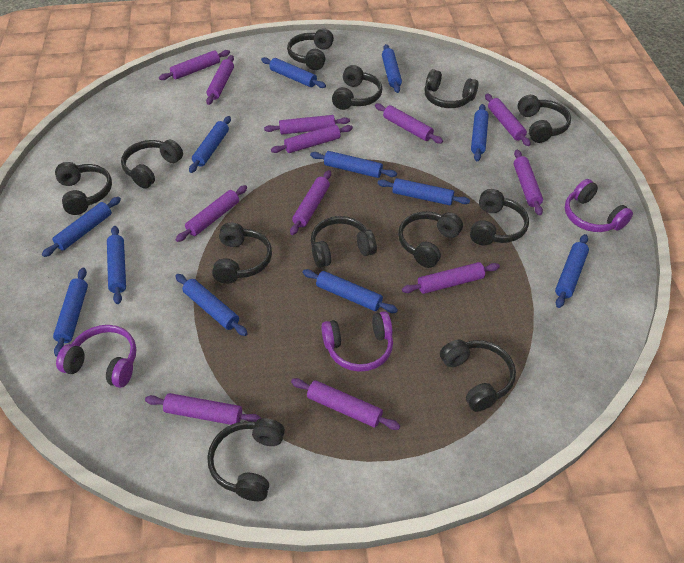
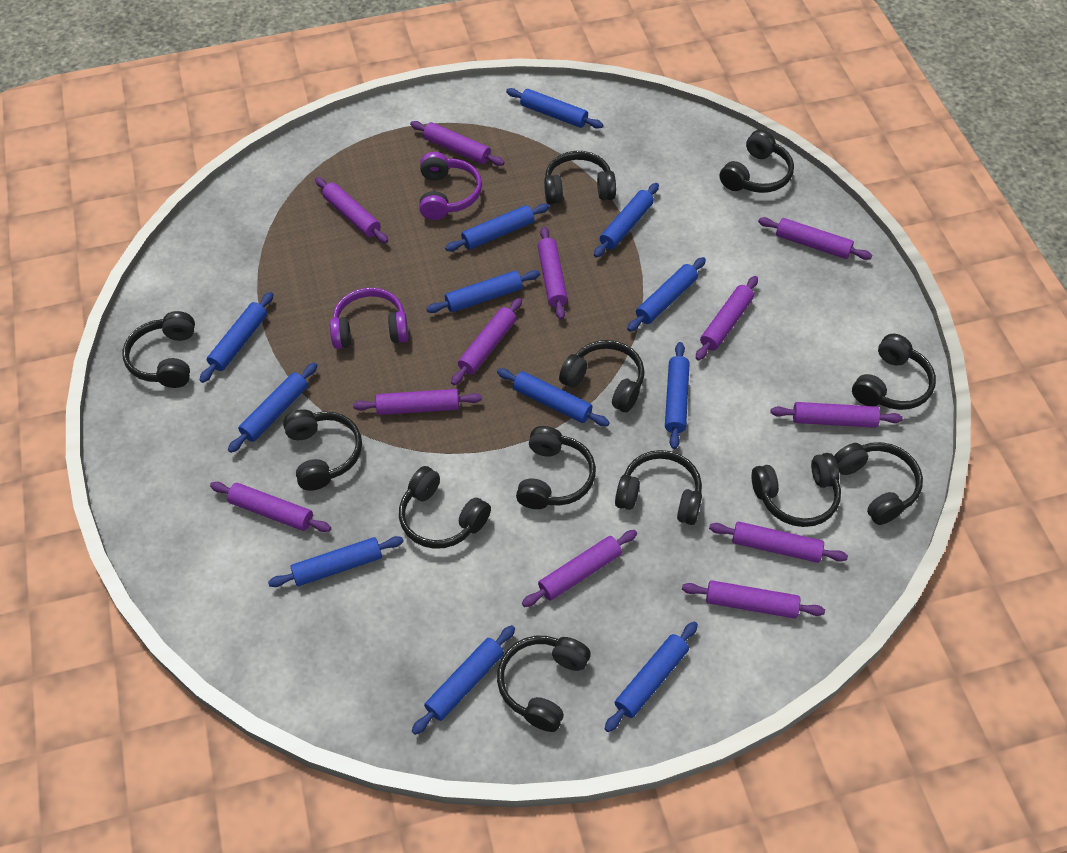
purple headphones: [56,325,136,388] [321,311,393,372] [565,179,633,232] = 3 -> [330,288,408,349] [419,152,482,220] = 2

